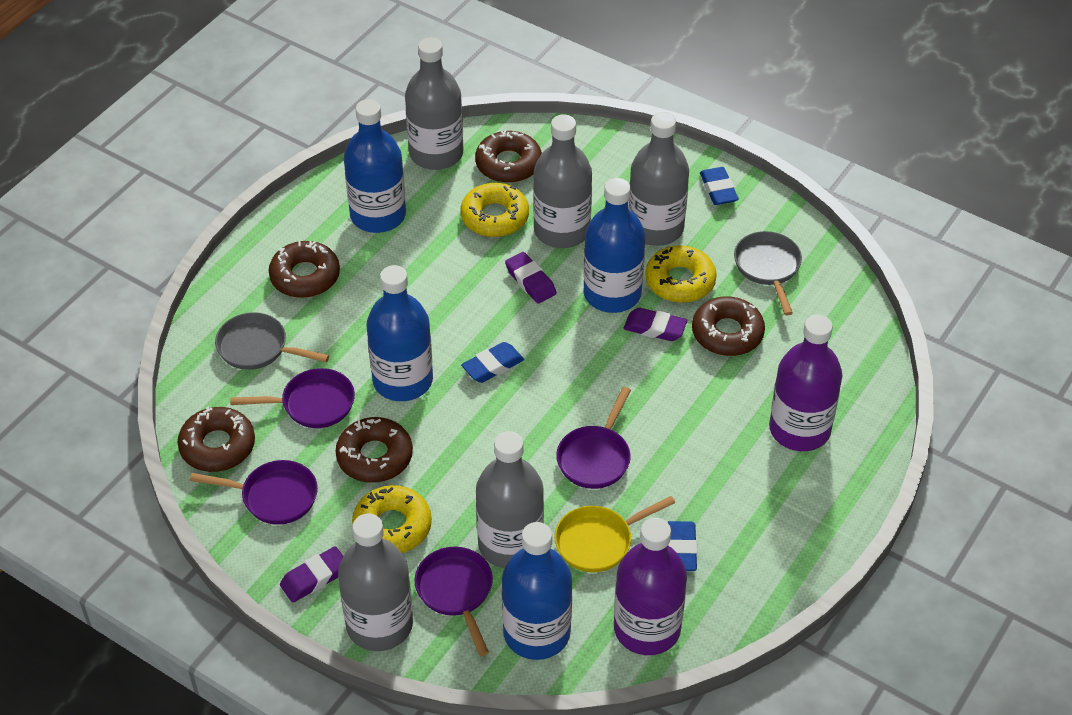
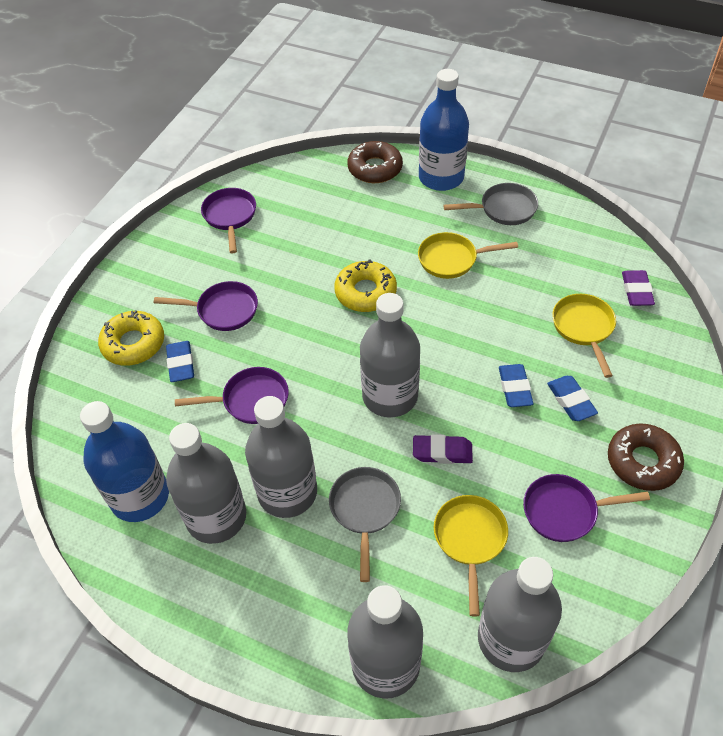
blue bottle: [344,99,406,233] [367,265,433,401] [502,522,572,660] [583,178,645,313] = 4 -> [80,401,169,522] [419,69,469,191] = 2
brown donut: [177,407,255,472] [269,241,340,298] [335,417,413,483] [475,130,542,183] [692,296,765,356] = 5 -> [348,141,403,183] [608,423,684,491] = 2
purple bottle: [614,518,687,655] [769,315,842,451] = 2 -> none = 0
purple eraser: [280,546,343,602] [505,252,556,303] [624,308,687,341] = 3 -> [413,434,473,464] [622,270,655,306] = 2
yellow donut: [352,485,432,553] [461,183,529,237] [645,245,717,303] = 3 -> [98,310,164,366] [334,259,397,312] = 2
yellow pan: [554,496,675,573] = 1 -> [418,232,518,279] [434,495,508,617] [552,294,616,378] = 3

